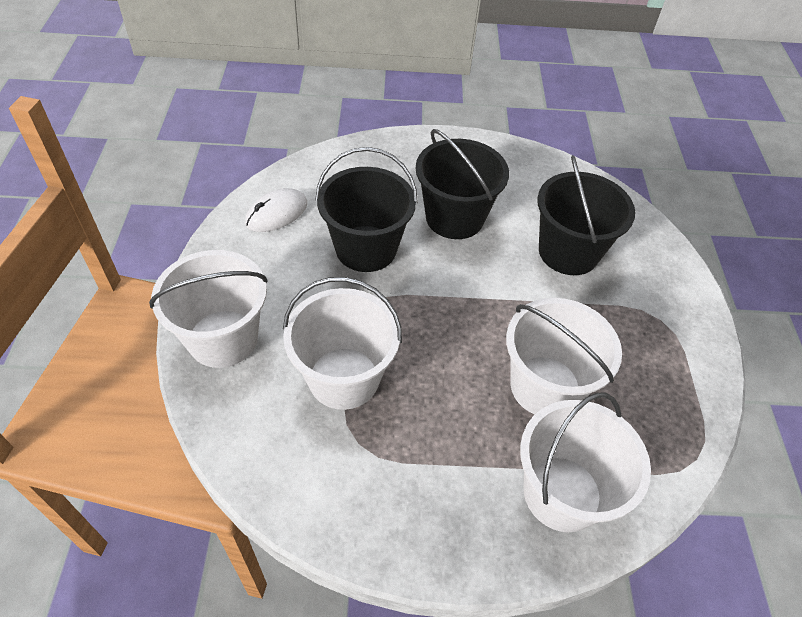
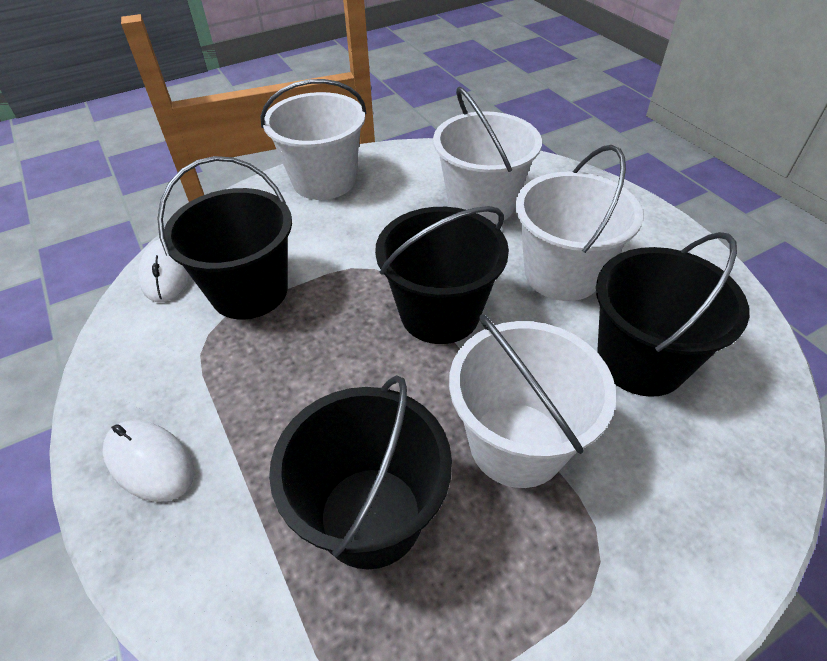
black bucket: [315,147,418,272] [415,129,509,239] [537,155,635,275] = 3 -> [157,156,292,319] [269,375,452,569] [375,206,509,344] [596,232,749,397] = 4
white mouse: [245,188,307,232] = 1 -> [103,420,194,502] [138,239,191,302] = 2

